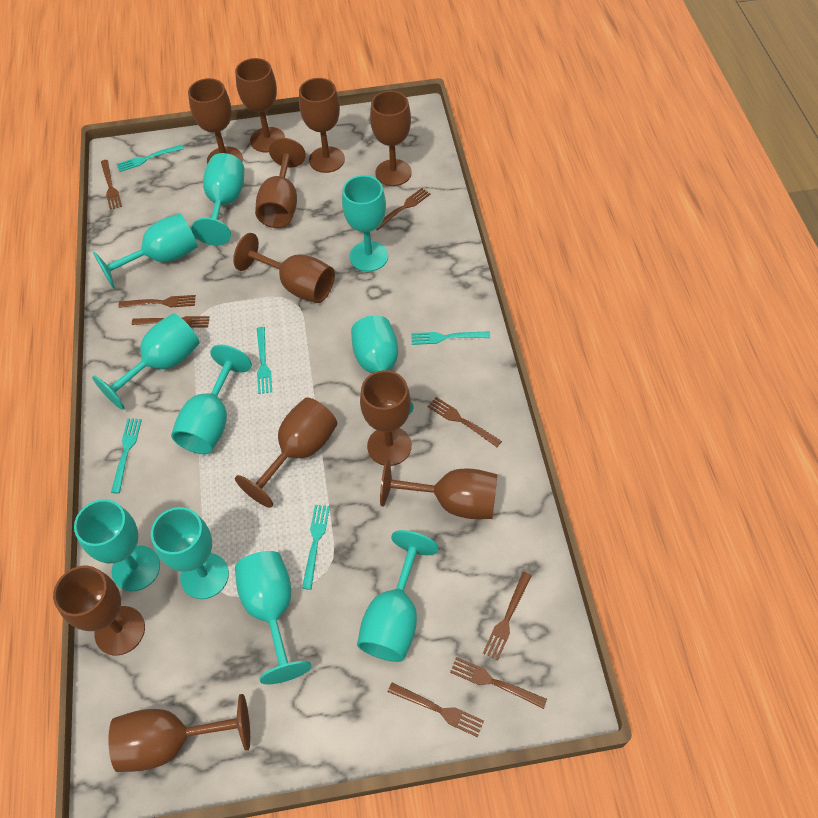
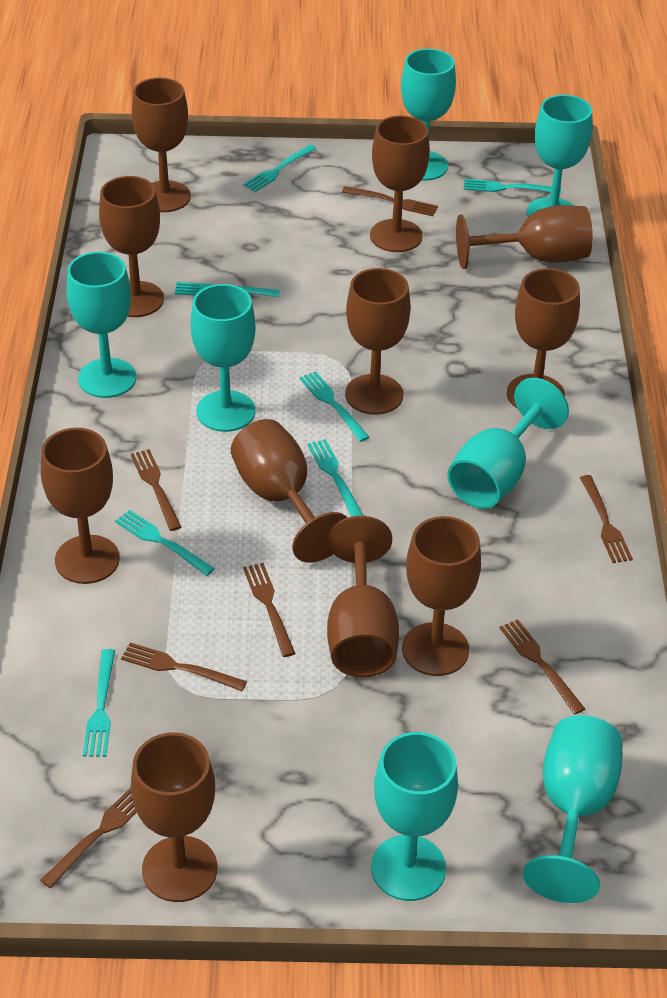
brown fork: [101,160,122,210] [119,295,196,308] [132,316,210,328] [376,188,430,230] [388,683,484,737] [428,397,502,447] [450,657,547,709] [483,572,532,660] = 8 -> [40,788,137,888] [121,643,247,691] [131,449,181,531] [243,563,296,657] [342,186,438,216] [500,619,585,714] [580,475,633,563] = 7
turquoise fork: [111,419,142,493] [117,145,184,172] [257,327,272,394] [302,505,330,590] [411,332,490,345] = 5 -> [83,649,115,757] [115,510,215,576] [175,282,279,297] [243,145,317,192] [300,371,370,442] [307,439,364,517] [464,179,561,194] = 7
turquoise goblet: [74,499,160,591] [92,313,199,410] [93,213,198,289] [151,507,229,599] [171,345,252,454] [192,153,244,246] [235,551,312,684] [342,175,388,272] [351,315,414,415] [357,530,439,662] = 10 -> [67,252,136,398] [191,284,256,432] [371,732,458,901] [401,49,456,181] [447,378,569,509] [523,715,622,903] [527,95,592,217] = 7

